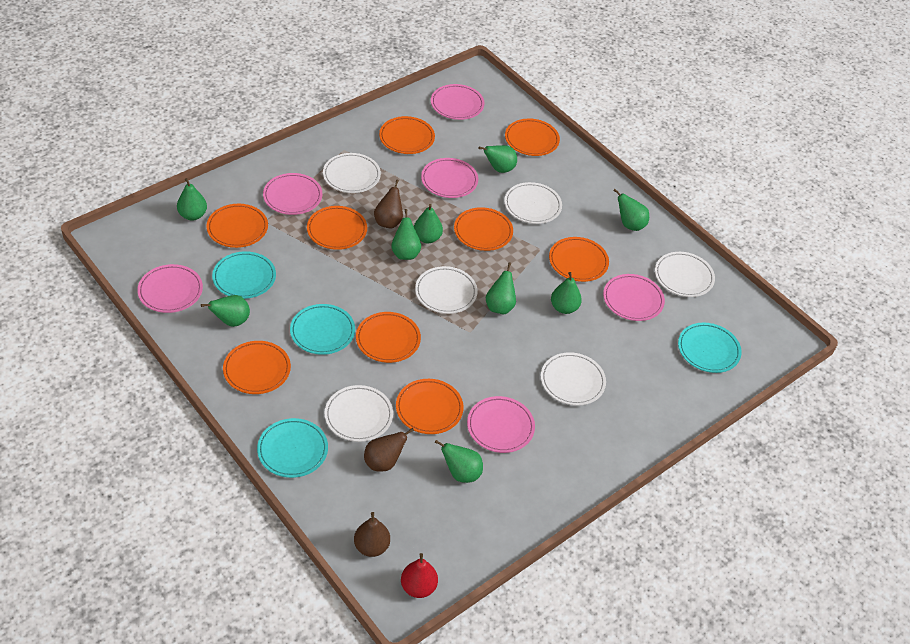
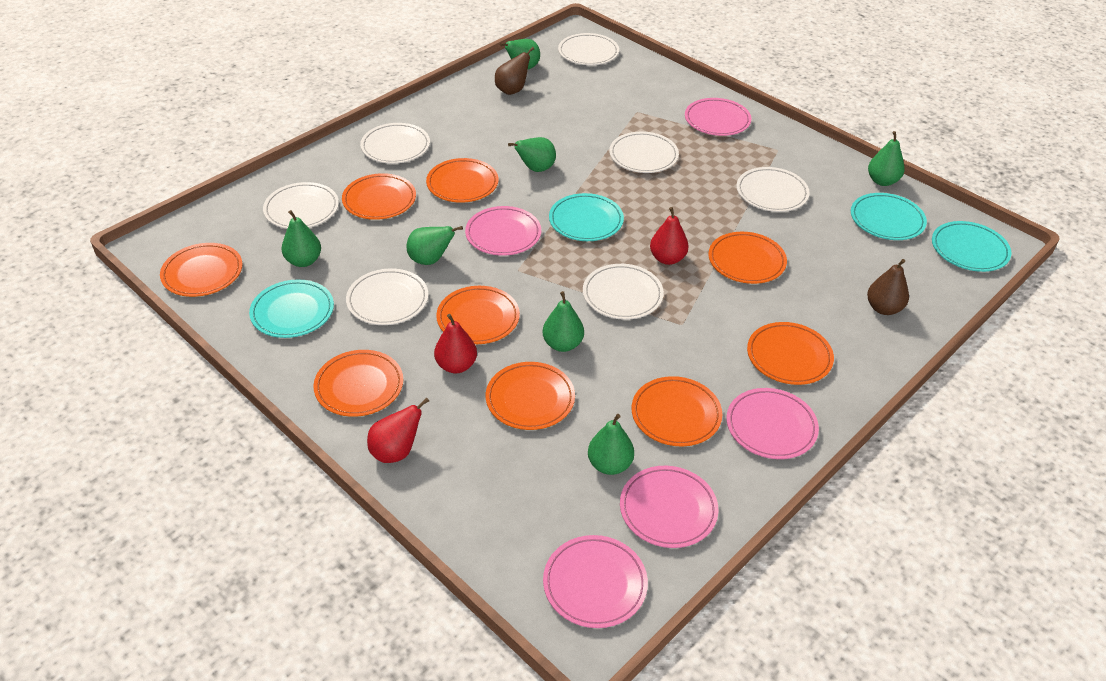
brown pear: [354,512,390,557] [364,428,414,472] [374,179,403,229] = 3 -> [495,47,534,95] [867,259,909,315] = 2
green pear: [177,178,207,220] [201,295,250,327] [391,209,421,260] [414,204,443,243] [435,440,483,483] [478,145,517,173] [486,262,516,314] [551,272,582,314] [613,189,649,231] = 9 -> [282,210,321,267] [406,226,463,265] [500,39,540,70] [508,137,556,172] [543,291,584,352] [588,414,634,475] [868,131,904,186] = 7
pink plate: [137,264,203,313] [263,173,322,215] [421,158,478,198] [431,84,484,120] [467,396,535,453] [603,274,665,321] = 6 -> [465,206,541,256] [543,535,648,628] [620,466,718,548] [685,98,751,136] [726,388,819,459] = 5
red pear: [401,553,438,598] = 1 -> [367,398,429,463] [434,314,477,373] [650,207,689,265] = 3
white plate: [323,153,381,193] [325,385,393,442] [415,266,477,314] [504,182,562,224] [541,352,606,406] [655,252,715,297] = 6 -> [263,182,339,229] [346,268,428,325] [360,123,430,164] [558,33,619,65] [583,264,664,320] [609,132,679,173] [737,167,810,212] = 7

